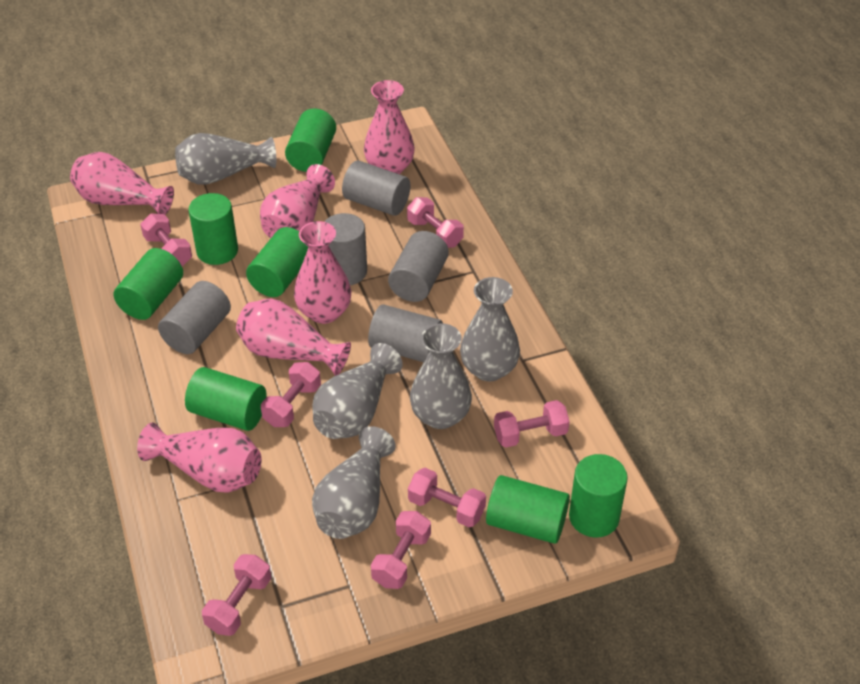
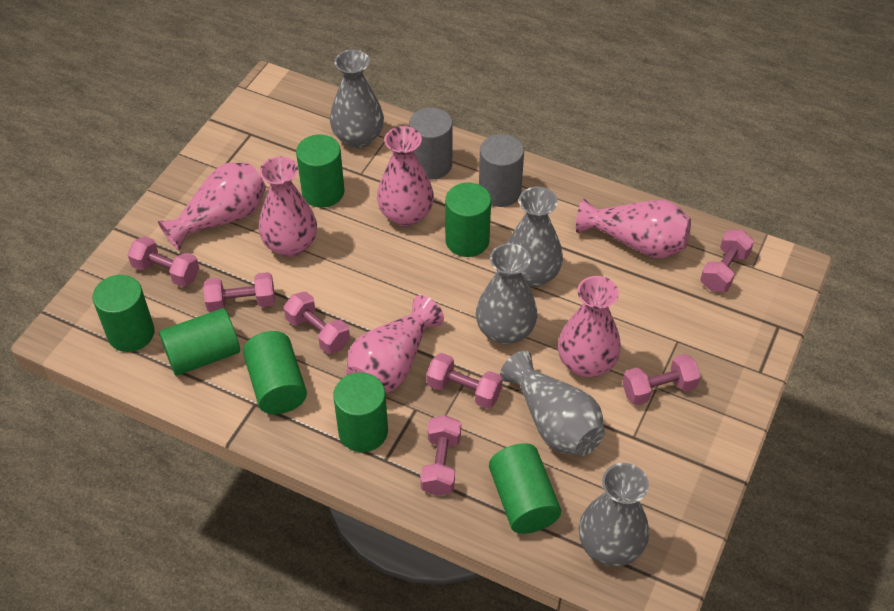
grey cylinder: [158,281,231,354] [324,213,367,285] [342,161,410,216] [368,304,443,362] [388,231,449,302] = 5 -> [409,107,453,179] [479,134,524,207] = 2

